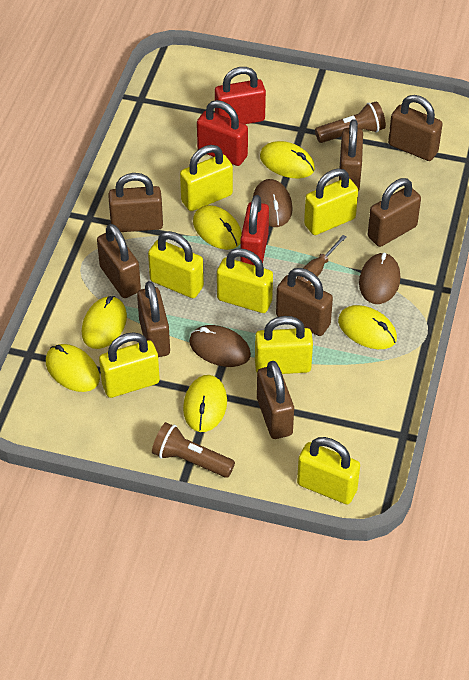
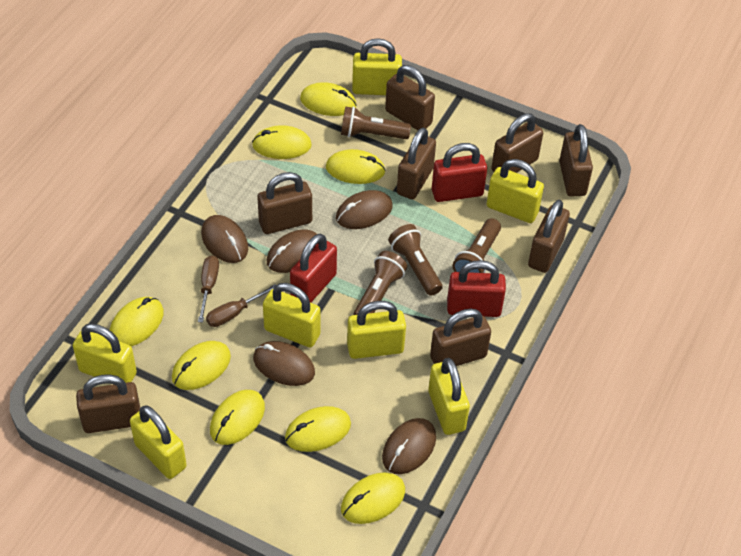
brown flashlight: [152,422,235,478] [315,101,386,143] = 2 -> [341,106,411,139] [354,251,407,315] [388,224,442,296] [452,218,501,273] = 4
brown mouse: [189,325,251,367] [253,179,293,227] [359,252,400,304] = 3 -> [201,215,248,263] [253,341,315,386] [267,230,317,273] [336,190,393,229] [382,418,436,474] = 5
brown screwdriver: [297,235,347,284] = 1 -> [198,255,219,323] [206,284,276,327] = 2
yellow mouse: [46,344,100,392] [82,296,127,349] [183,375,227,432] [193,205,242,250] [260,141,315,179] [338,305,397,349] = 6 -> [110,297,164,346] [172,341,231,390] [210,390,265,445] [252,125,312,159] [285,406,351,452] [300,82,356,116] [326,149,386,184] [341,472,405,524] = 8

